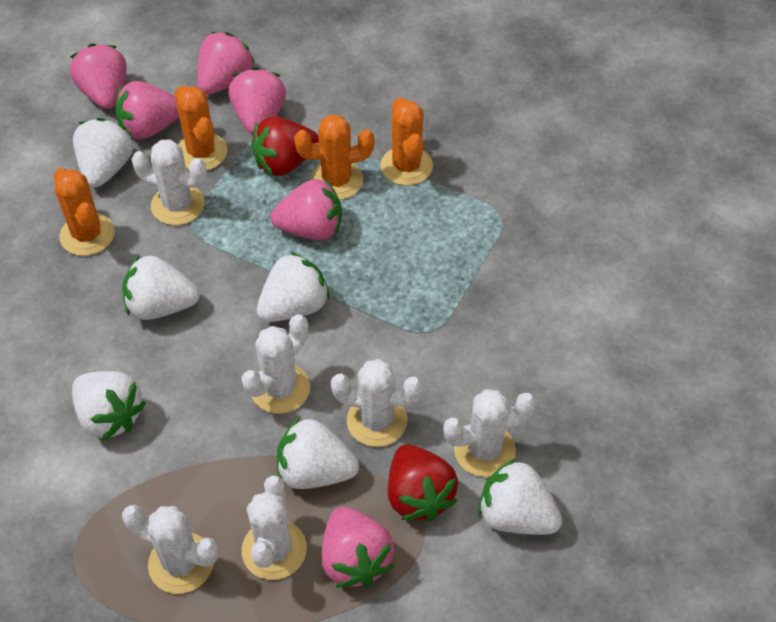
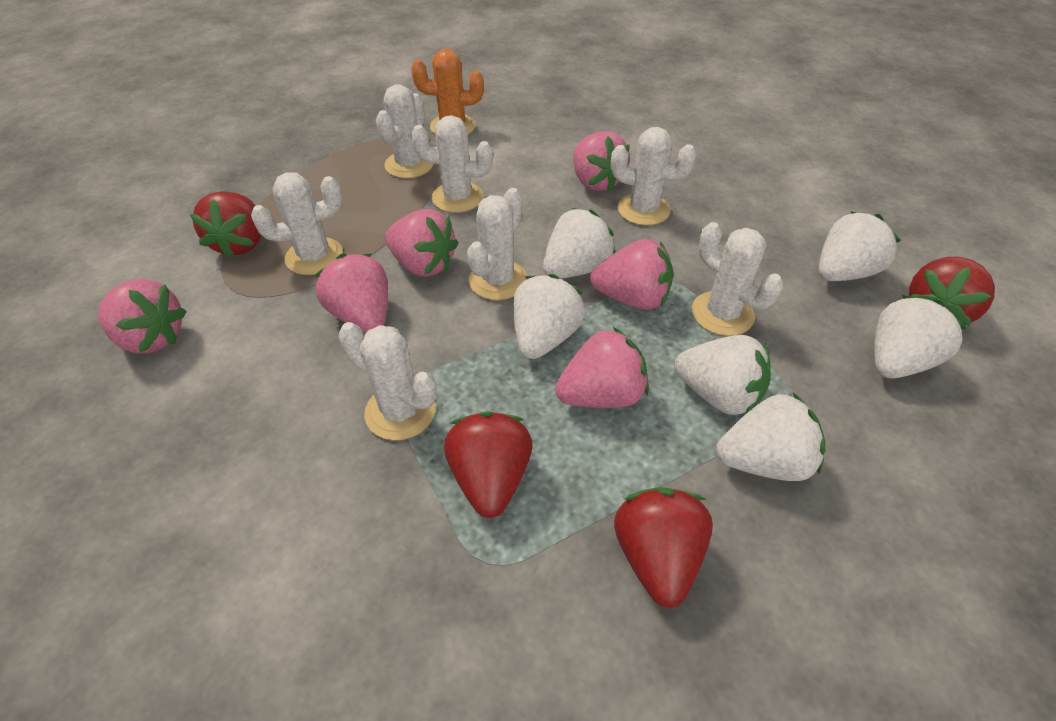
orange cactus: [54,168,115,256] [175,85,227,170] [294,114,375,200] [380,97,433,186] = 4 -> [411,49,484,134] = 1
red strawberry: [251,116,319,176] [388,444,458,521] = 2 -> [190,191,261,259] [444,411,533,518] [614,487,713,608] [909,257,995,326] = 4
white cactus: [122,505,219,594] [132,139,207,225] [241,314,310,414] [242,476,307,580] [331,359,423,447] [443,389,536,477] = 6 -> [251,172,343,275] [339,322,436,441] [376,85,433,178] [411,115,493,213] [467,188,527,300] [611,127,697,226] [692,222,783,336] = 7

